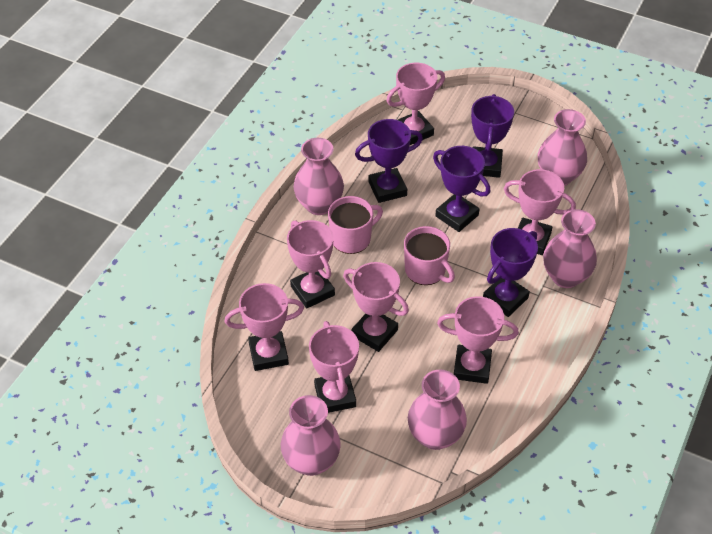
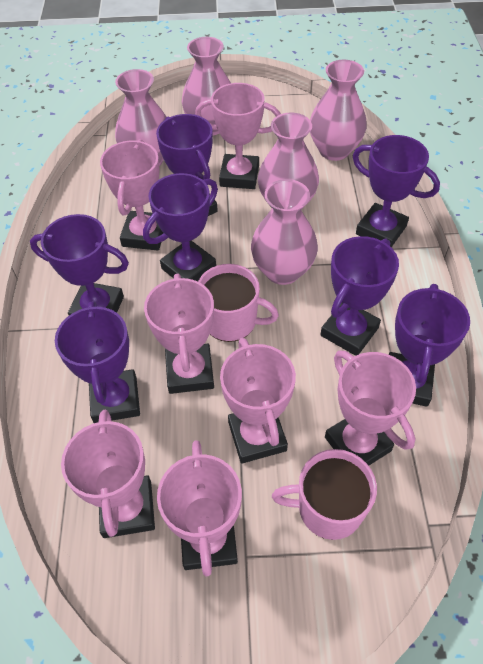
purple trophy: [355,119,423,203] [433,146,490,232] [471,94,514,178] [483,228,538,317] = 4 -> [30,214,129,315] [55,301,140,423] [143,173,218,281] [156,114,218,216] [321,236,399,356] [353,135,440,247] [389,284,470,407] = 7

